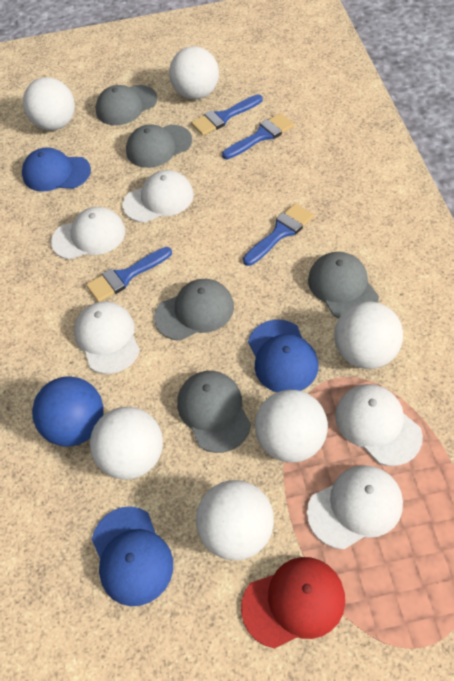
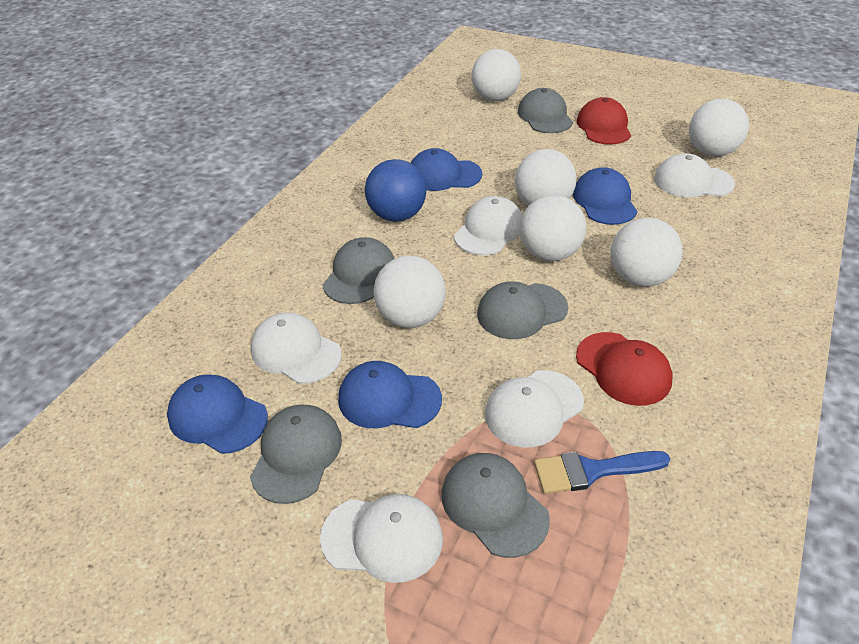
blue brush: [86,247,172,302] [191,94,263,136] [222,113,294,159] [243,203,314,266] = 4 -> [534,451,670,494] = 1
blue cap: [22,147,91,192] [92,506,173,606] [248,320,318,392] = 3 -> [167,374,268,454] [338,361,442,428] [411,148,482,191] [573,167,638,225] = 4
red cap: [241,557,345,648] = 1 -> [576,332,673,406] [577,97,631,145] = 2

